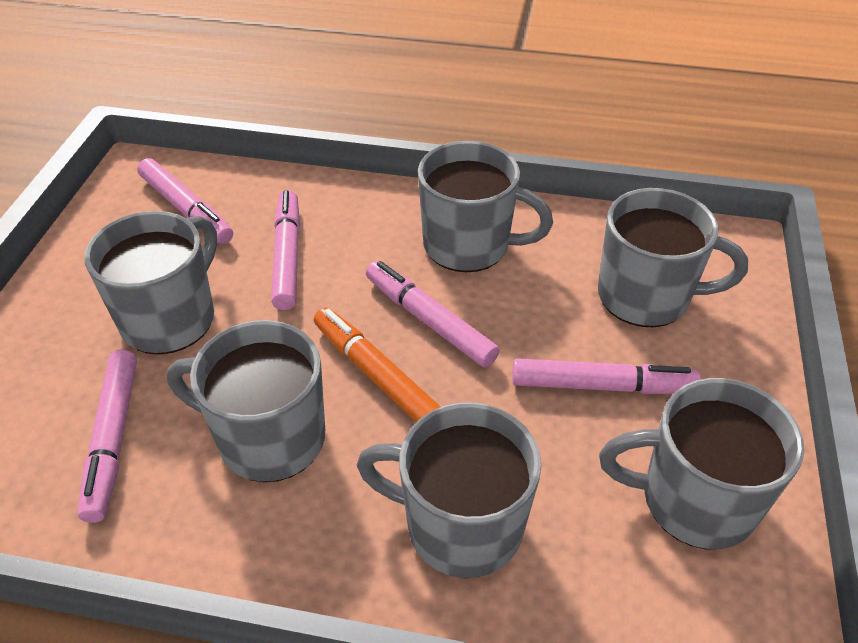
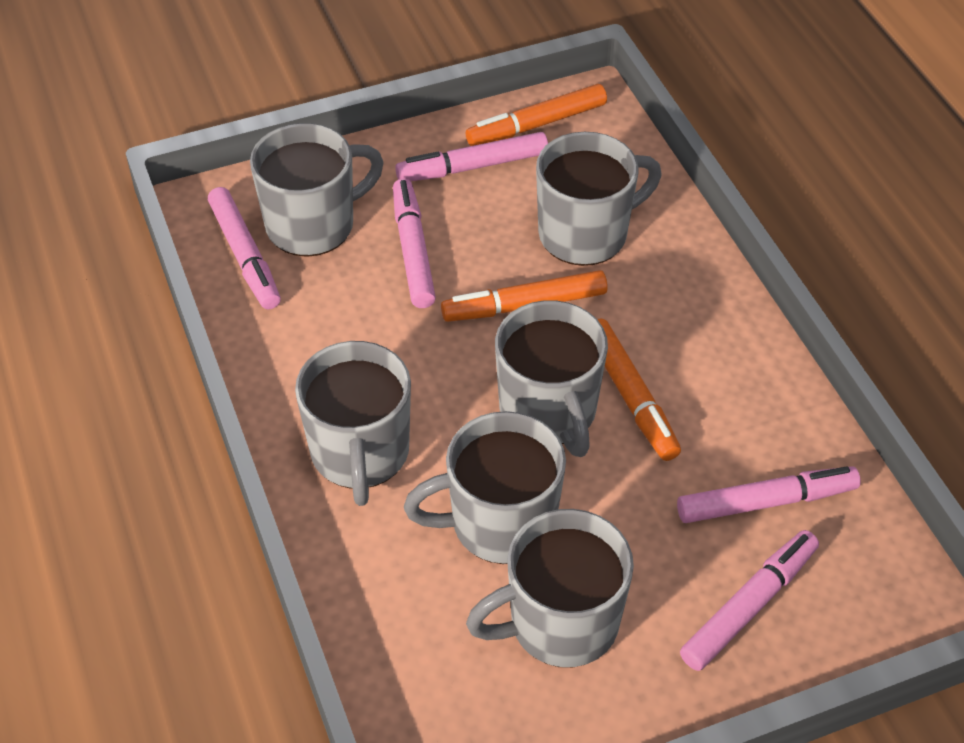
orange marker: [314,307,441,422] = 1 -> [441,270,608,322] [466,84,607,146] [597,318,681,461] = 3

